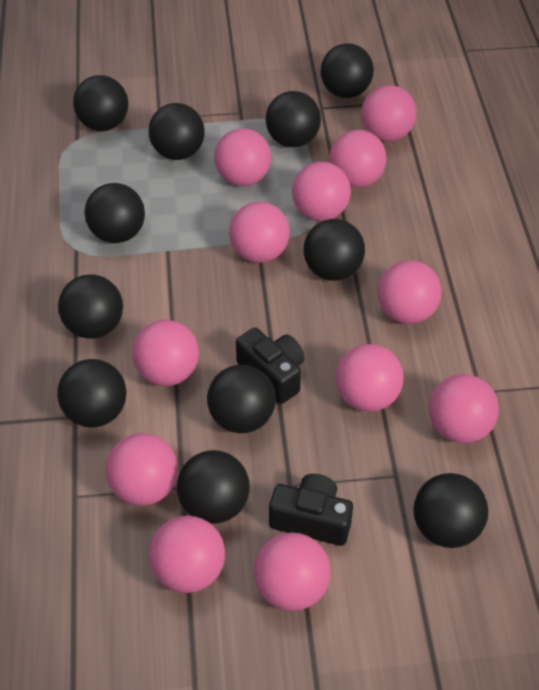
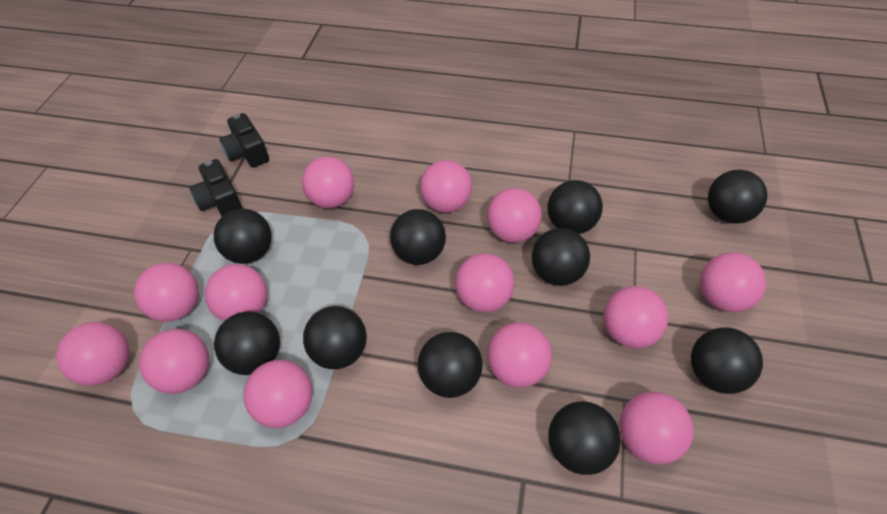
black ball: [57,359,127,427] [58,274,123,339] [73,75,128,131] [84,183,145,243] [149,103,205,160] [177,450,250,524] [207,365,276,433] [266,91,321,147] [304,219,365,281] [320,43,374,98] [413,473,489,548] = 11 -> [214,209,272,264] [214,312,280,375] [303,306,367,369] [390,209,446,265] [417,332,482,398] [532,228,590,286] [547,180,603,234] [549,401,621,475] [691,327,763,394] [708,170,768,224] = 10
pink ball: [106,433,178,506] [132,320,199,386] [149,515,225,593] [214,128,271,186] [229,202,290,263] [254,532,331,611] [292,162,351,221] [329,130,387,188] [336,344,404,412] [361,85,417,142] [378,260,442,324] [429,374,499,444] = 12 -> [56,322,129,386] [134,263,199,322] [139,329,209,394] [205,264,267,321] [244,360,312,428] [302,156,354,208] [420,160,472,213] [455,253,515,313] [487,188,542,243] [487,322,552,388] [603,286,668,349] [619,392,694,464] [700,253,766,312] = 13

